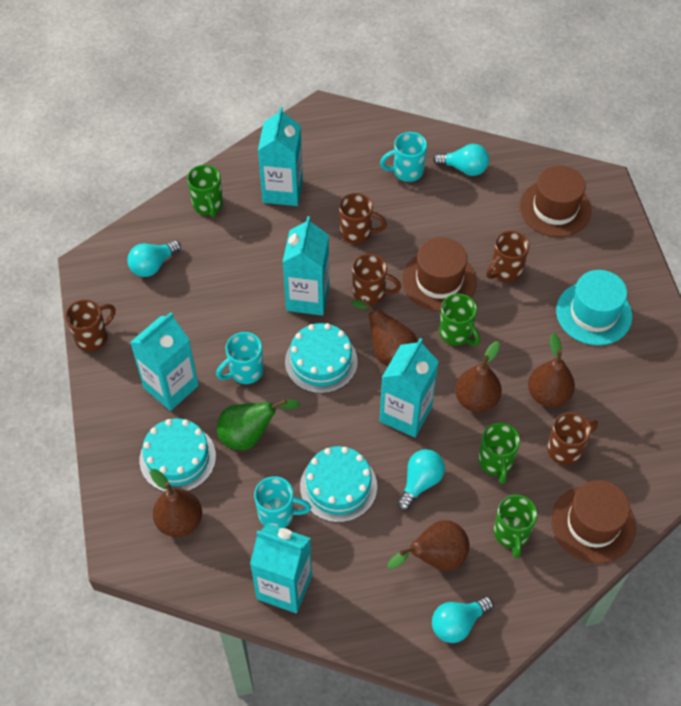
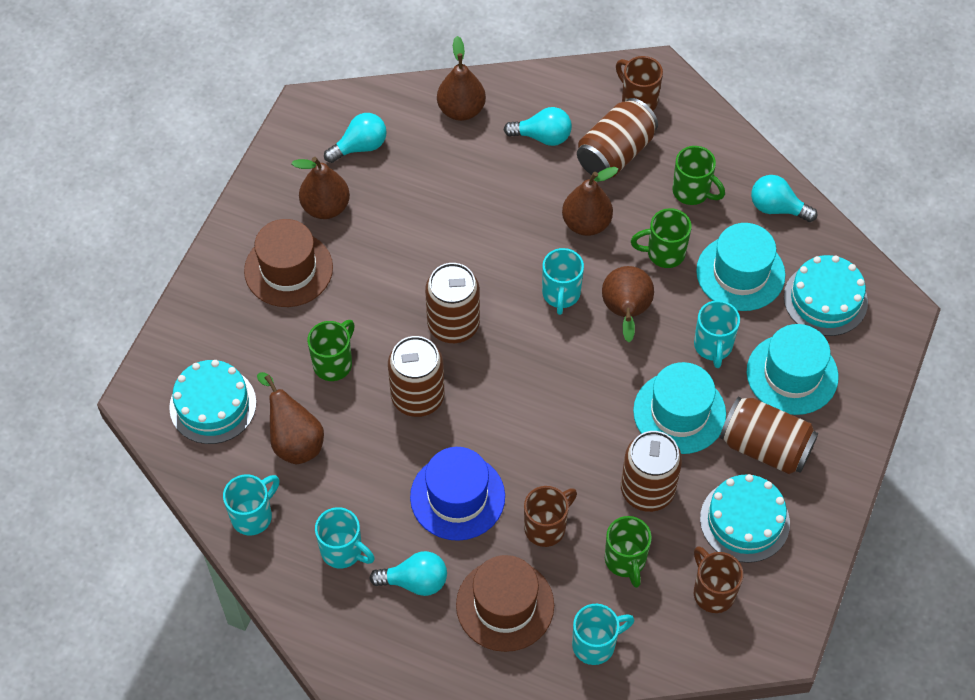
blue hat: none = 0 -> [410,447,505,541] = 1
brown can: none = 0 -> [388,336,445,417] [425,263,480,343] [577,98,658,178] [621,431,682,512] [720,396,818,474] = 5
brown hat: [402,237,477,312] [520,165,592,237] [551,480,636,564] = 3 -> [244,219,333,307] [456,555,554,652] = 2
brown mug: [65,299,115,351] [339,193,387,244] [352,254,401,305] [486,231,530,282] [547,412,598,465] = 5 -> [524,486,577,547] [616,56,663,111] [694,546,743,613] = 3
green pear: [217,399,300,450] = 1 -> none = 0
turquoise carton: [130,312,199,411] [250,523,312,613] [258,106,303,206] [283,216,329,316] [380,338,439,438] = 5 -> none = 0
turquoise hat: [556,270,632,345] = 1 -> [633,362,726,454] [696,223,786,311] [747,324,839,415] = 3
turquoise mug: [216,332,264,384] [254,476,311,528] [380,132,427,182] = 3 -> [223,474,280,535] [315,507,375,568] [542,248,584,315] [572,604,634,665] [694,300,740,368] = 5

